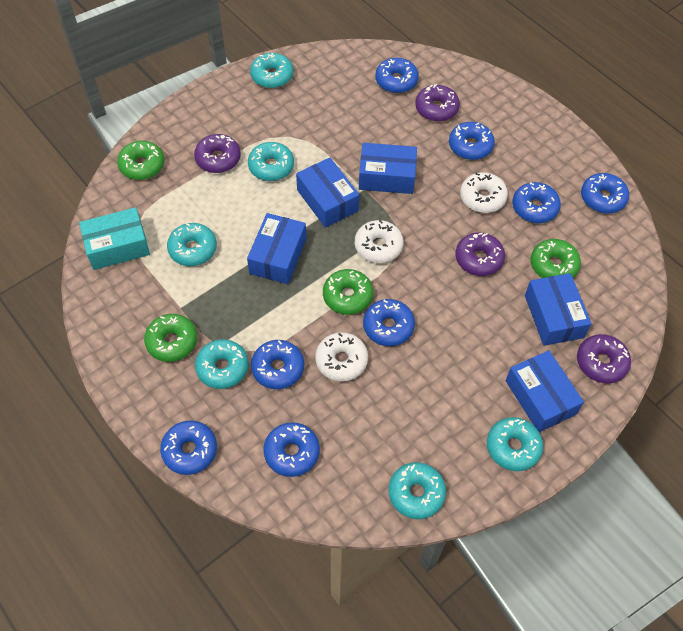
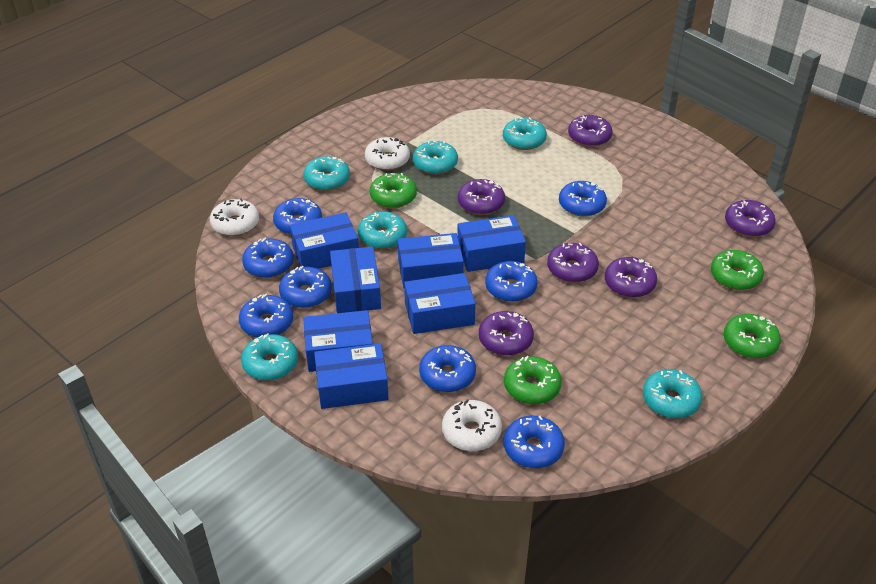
blue box: [247,213,306,284] [296,158,359,228] [359,143,417,194] [506,350,584,432] [525,273,592,346] = 5 -> [290,212,359,269] [303,310,373,372] [314,343,389,409] [330,247,381,313] [398,233,464,288] [404,273,476,334] [457,215,526,272] = 7
purple donut: [194,134,241,173] [415,84,460,122] [455,232,505,276] [577,334,631,383] = 4 -> [458,179,505,215] [479,311,534,355] [547,243,599,283] [568,115,612,147] [605,257,657,298] [725,200,776,237] = 6
turquoise box: [79,207,150,270] = 1 -> none = 0

